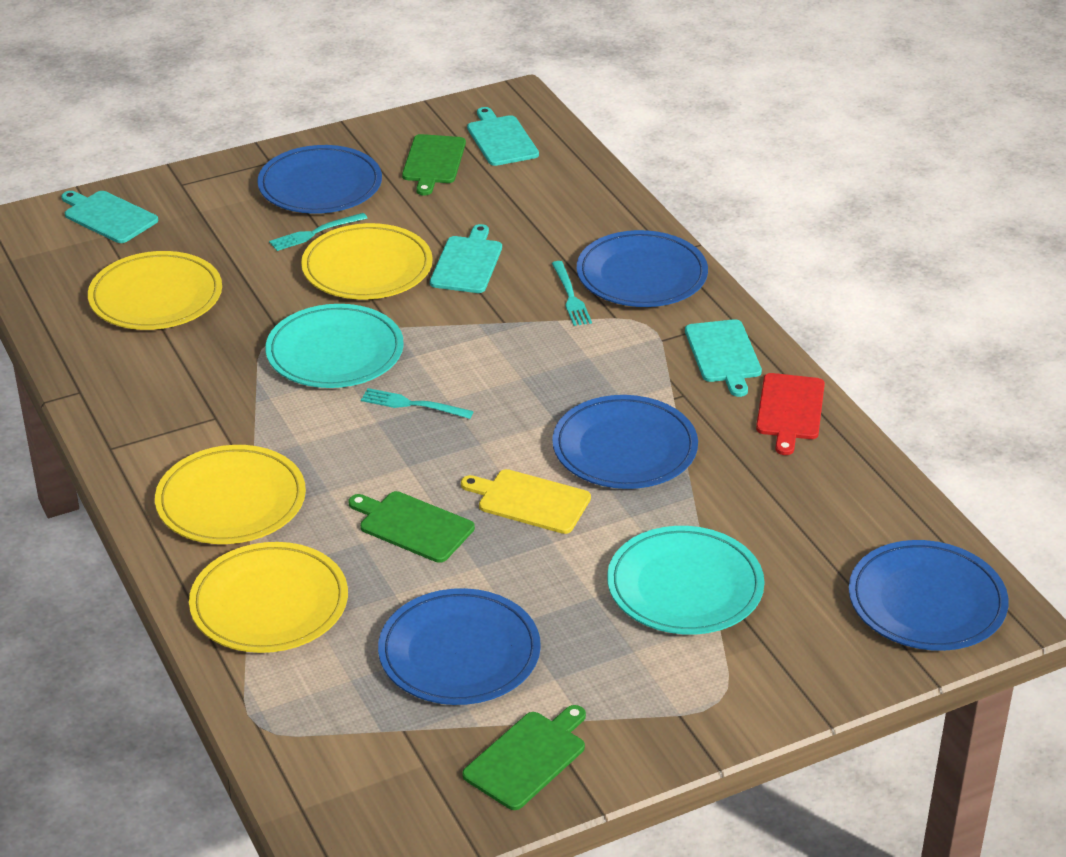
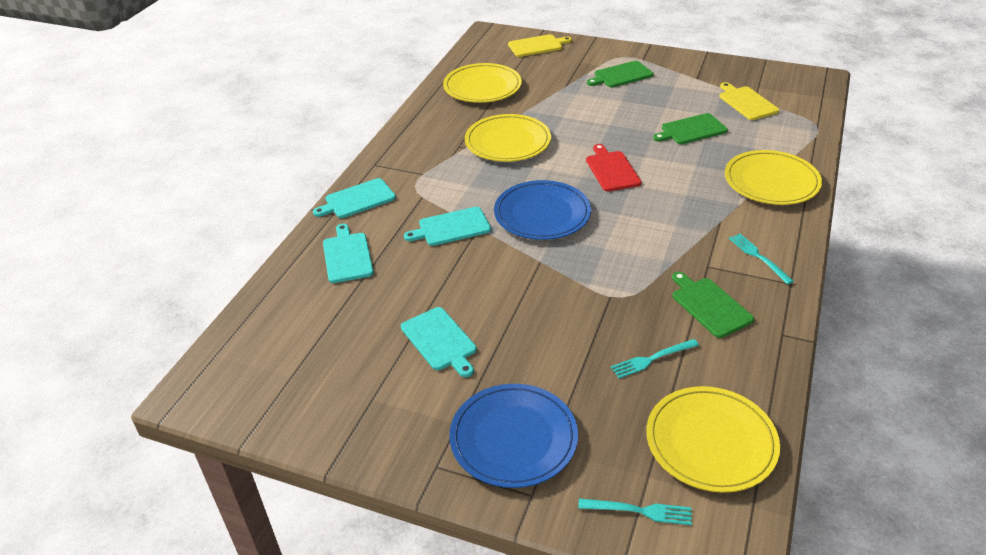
blue plate: [257,145,382,214] [378,588,541,705] [552,395,698,489] [577,230,708,307] [849,540,1009,651] = 5 -> [449,384,578,488] [494,180,591,240] = 2
turquoise plate: [265,304,404,388] [607,526,765,635] = 2 -> none = 0
yellow cutting board: [461,469,591,534] = 1 -> [508,34,572,57] [719,82,779,120] = 2

